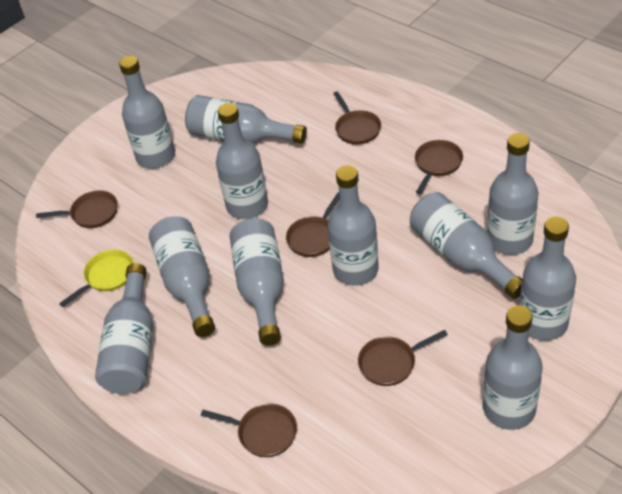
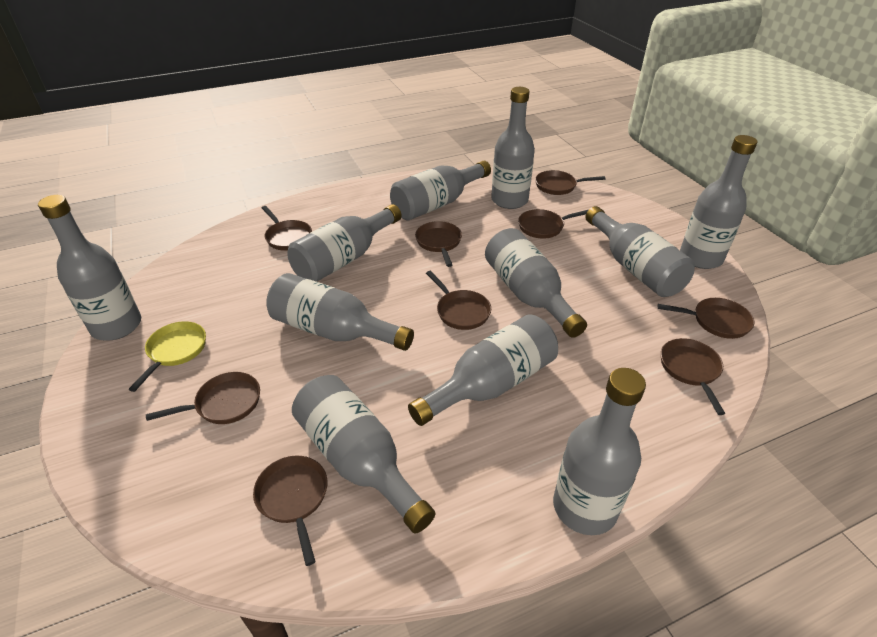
brown pan: [36,190,118,228] [201,404,297,457] [286,193,340,257] [333,91,381,145] [358,330,448,386] [415,140,463,194] = 6 -> [146,372,260,424] [253,456,327,566] [262,206,312,251] [415,221,462,267] [426,271,491,330] [518,209,588,239] [535,170,606,195] [658,298,754,339] [660,338,725,415] = 9

